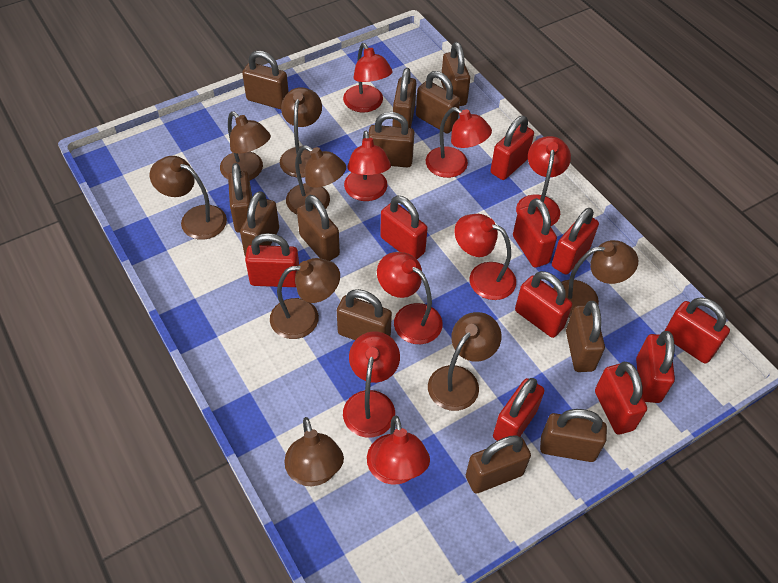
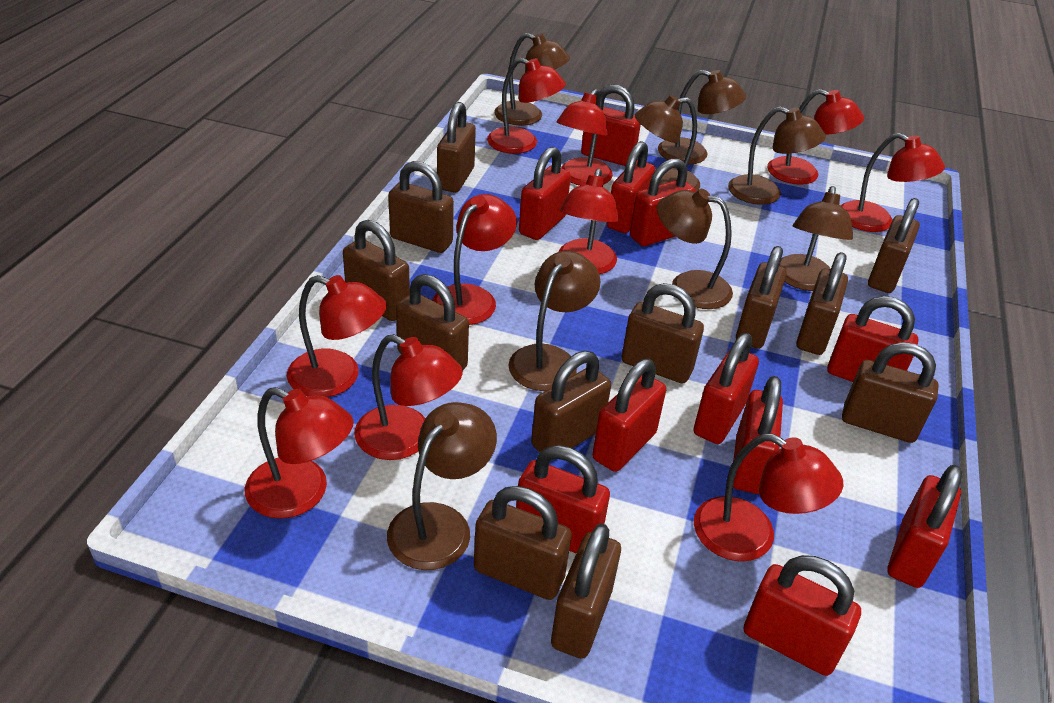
red lamp: [343,43,393,112] [343,331,400,438] [344,131,391,201] [367,415,430,485] [377,252,443,344] [426,107,492,178] [454,214,516,300] [516,136,571,226] = 8 -> [245,387,354,519] [287,275,387,397] [355,334,463,460] [433,194,517,325] [487,58,566,154] [557,89,613,186] [559,169,619,274] [694,434,843,561] [767,89,864,185] [840,133,945,232] = 10
red padlock: [245,233,299,287] [380,195,428,259] [490,116,534,180] [493,378,544,441] [513,198,557,268] [515,271,572,338] [552,208,599,275] [595,362,647,435] [636,331,675,403] [665,297,730,364] = 10 -> [516,445,610,553] [519,147,571,240] [581,84,641,166] [592,359,666,472] [606,141,655,233] [630,158,695,246] [693,333,759,444] [733,376,783,494] [744,555,861,676] [827,296,918,382] [887,465,962,588] = 11

